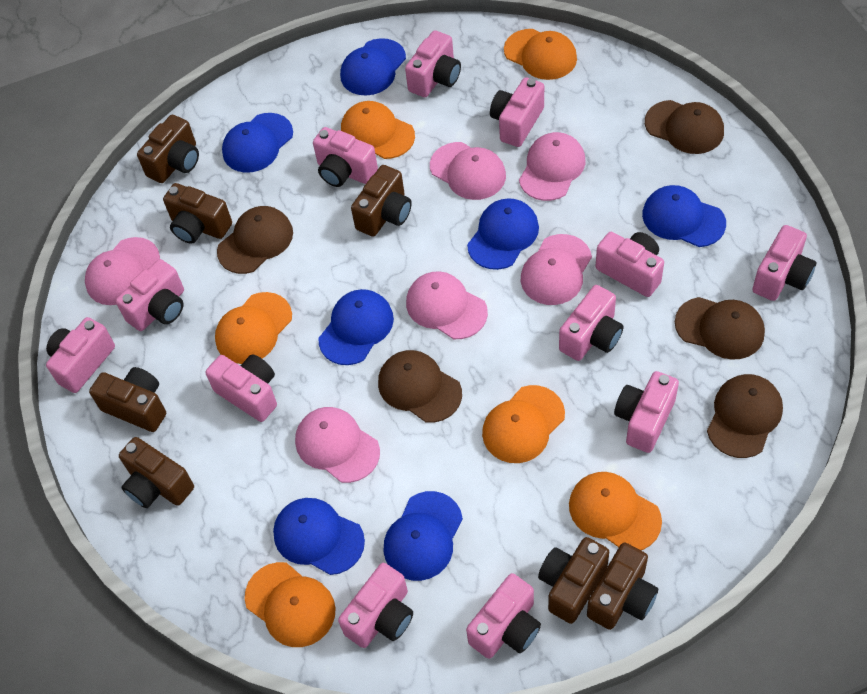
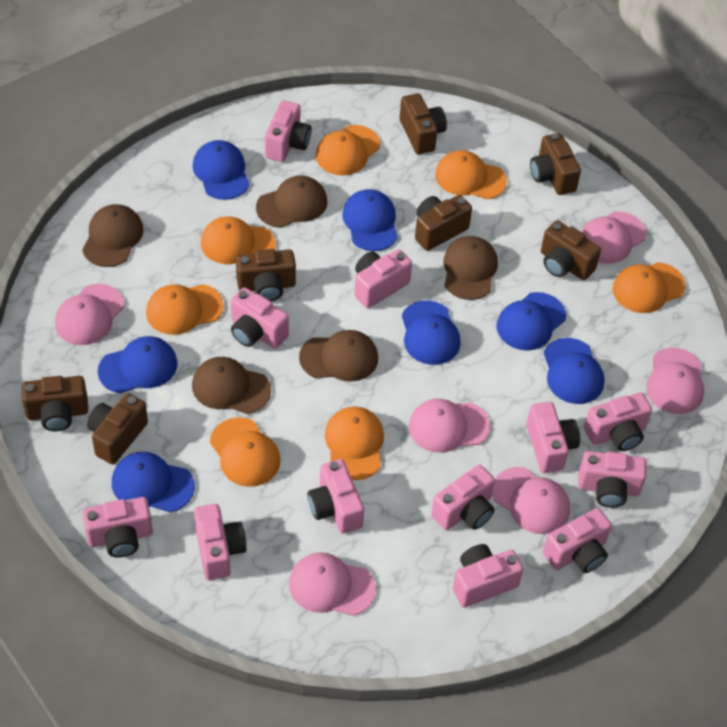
orange cap: [215,292,292,364] [245,562,336,647] [341,101,415,159] [482,385,565,463] [504,29,577,80] [569,472,662,550] = 6 -> [146,284,224,335] [201,216,276,264] [210,417,281,487] [316,125,380,176] [325,406,384,480] [435,150,507,199] [612,262,686,313] = 7

